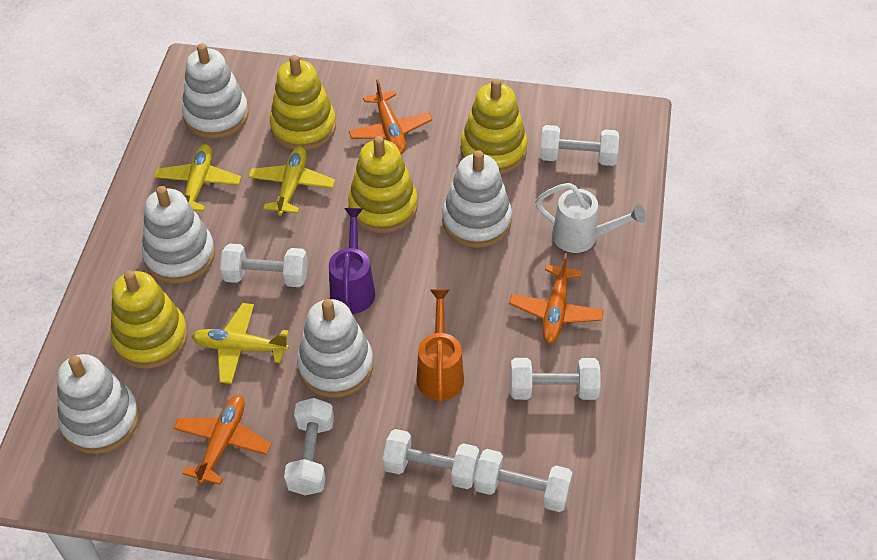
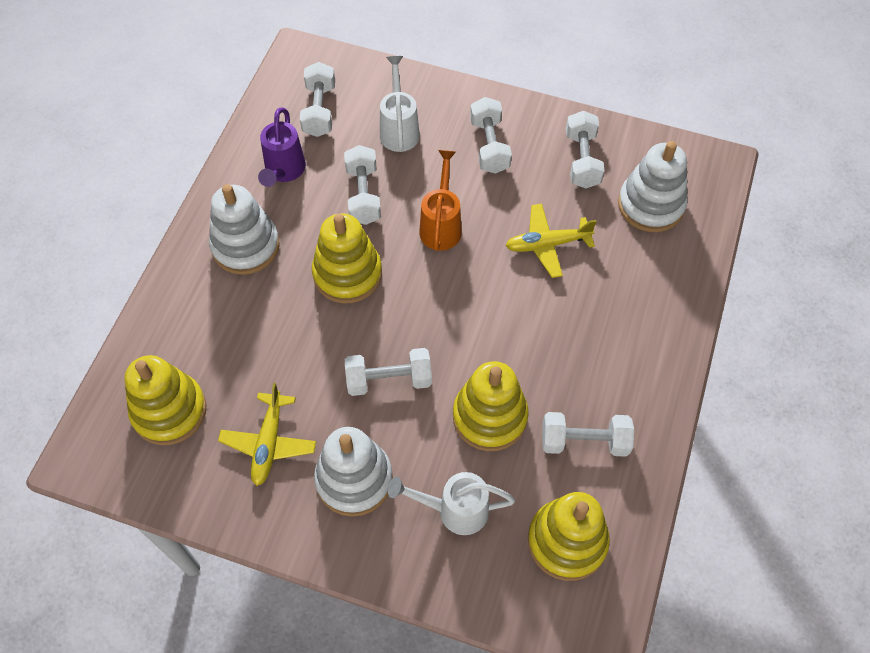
orange plane: [173,395,271,485] [349,79,432,154] [509,253,604,343] = 3 -> none = 0
white stacking toy: [57,354,139,454] [142,186,215,283] [182,43,249,139] [297,299,373,397] [442,150,512,248] = 5 -> [209,184,280,275] [314,427,393,517] [618,141,688,232] = 3
white watering can: [535,183,646,253] = 1 -> [380,56,420,152] [388,472,515,535] = 2
yellow plane: [154,144,241,211] [192,303,289,384] [248,146,335,215] = 3 -> [218,383,316,486] [505,204,597,278] = 2

